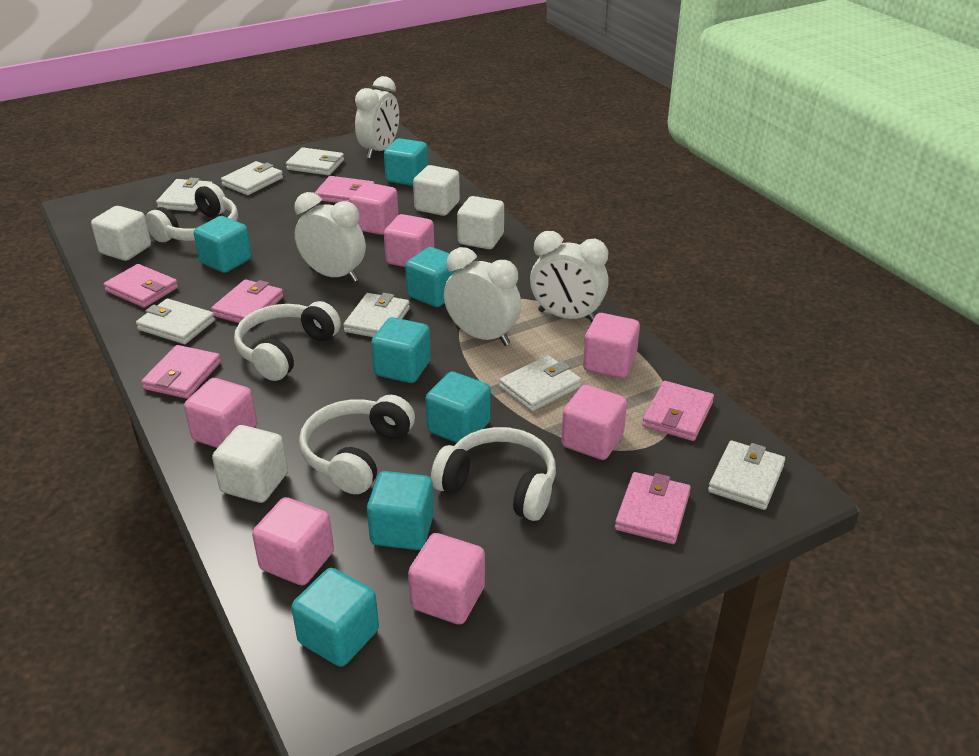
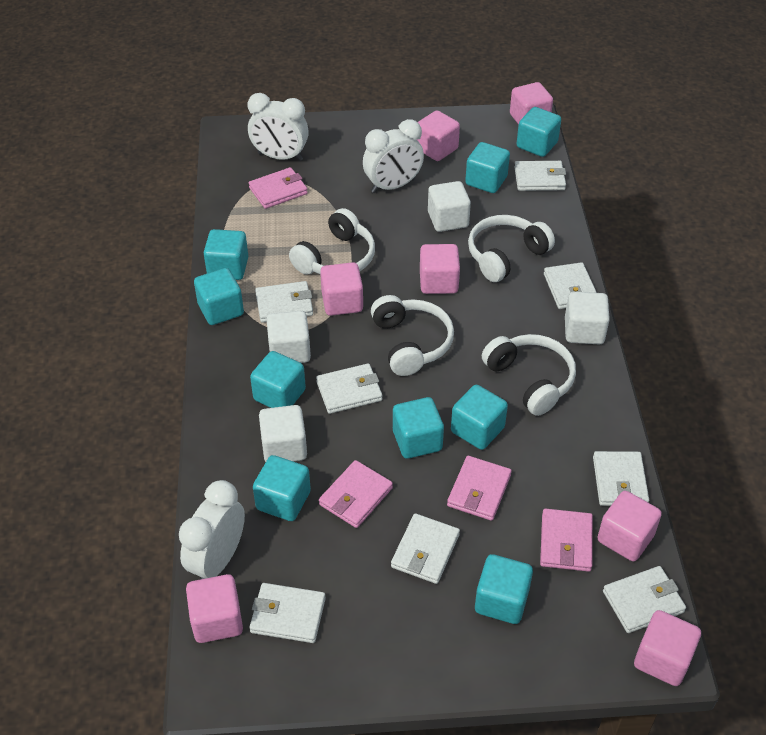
pink wallet: [104,264,178,308] [141,345,221,399] [211,279,284,323] [315,176,375,203] [615,472,691,544] [642,381,714,441] = 6 -> [249,167,308,209] [319,460,393,528] [447,456,512,521] [540,509,593,572] = 4
turquoise cube: [194,216,252,273] [291,568,379,667] [367,471,434,550] [371,317,431,383] [384,138,428,186] [405,247,458,307] [425,372,491,443] = 7 -> [194,268,244,325] [204,229,248,280] [250,351,306,408] [253,455,311,521] [393,397,444,459] [451,385,508,450] [465,142,510,193] [475,554,533,624] [517,107,561,157] = 9
white clock: [294,192,366,282] [355,76,399,159] [444,247,522,346] [530,231,609,322] = 4 -> [179,480,245,579] [247,93,309,161] [363,119,424,193] = 3
white wallet: [136,299,215,344] [156,178,213,212] [221,161,283,195] [286,147,344,176] [343,293,410,337] [499,355,581,412] [708,441,785,510] = 7 -> [249,583,326,643] [255,281,313,323] [316,363,383,414] [391,513,460,584] [514,161,566,191] [544,262,597,309] [593,451,649,506] [603,566,686,633] = 8

